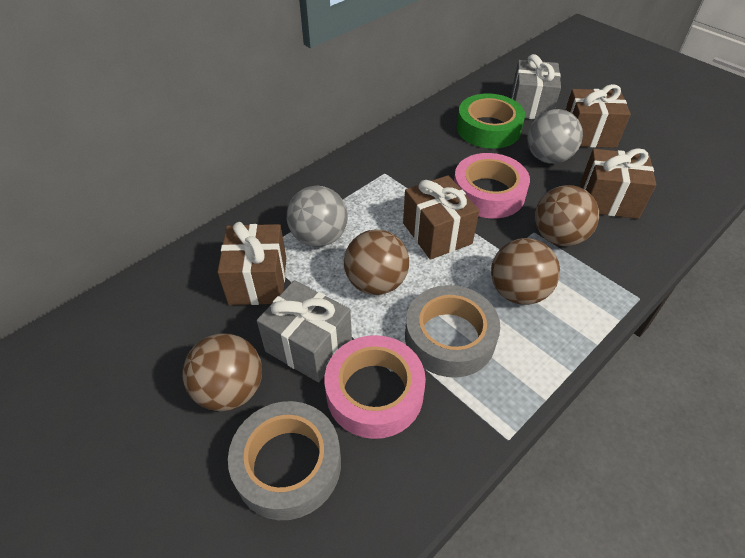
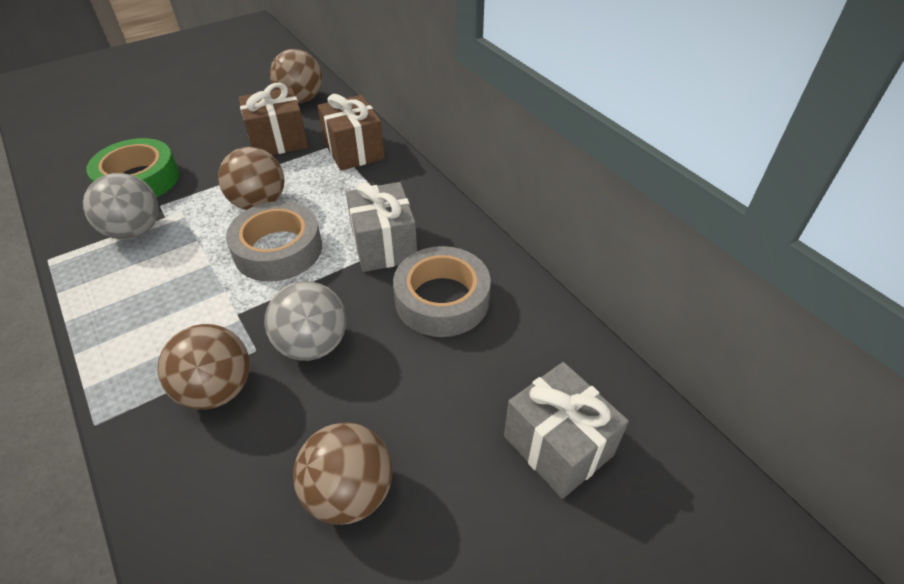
brown gift: [217,222,286,305] [403,175,479,260] [566,84,631,148] [580,148,656,219] = 4 -> [238,83,308,155] [318,94,385,171] = 2
pink tape: [324,335,426,439] [454,153,530,219] = 2 -> none = 0

